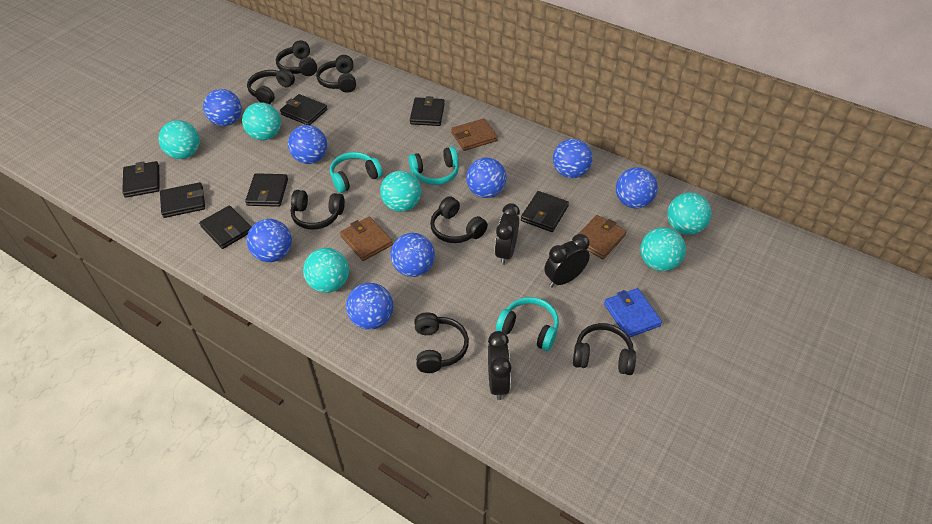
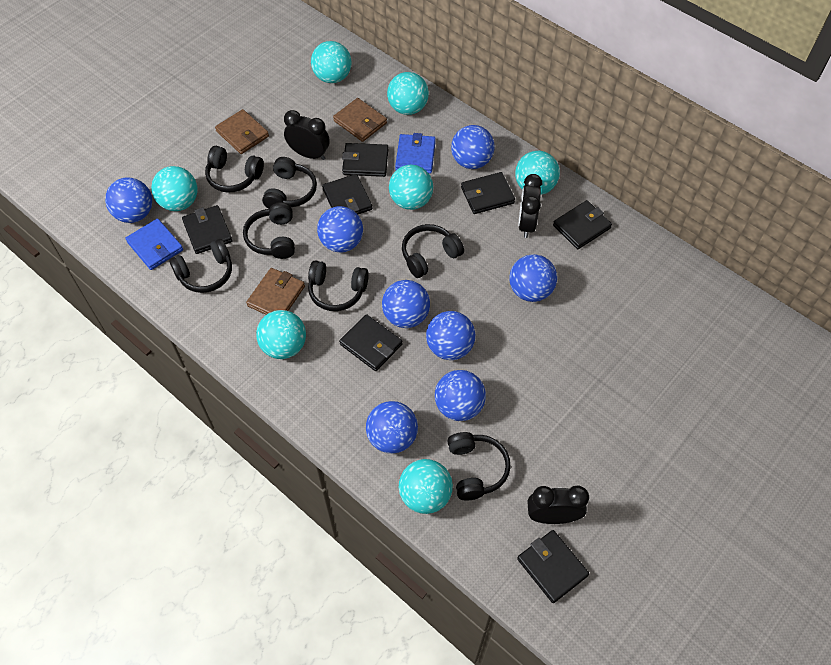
blue wallet: [604,288,662,337] = 1 -> [125,218,183,270] [395,133,436,173] = 2
turquoise ball: [158,120,200,159] [242,102,281,140] [303,248,349,293] [380,171,421,212] [640,227,686,271] [667,192,711,235] = 6 -> [151,166,198,211] [256,310,306,359] [311,41,352,83] [387,72,429,115] [389,165,433,210] [399,459,453,514] [515,151,560,195] = 7
turquoise headphones: [330,152,383,193] [408,147,459,185] [496,297,559,351] = 3 -> none = 0

